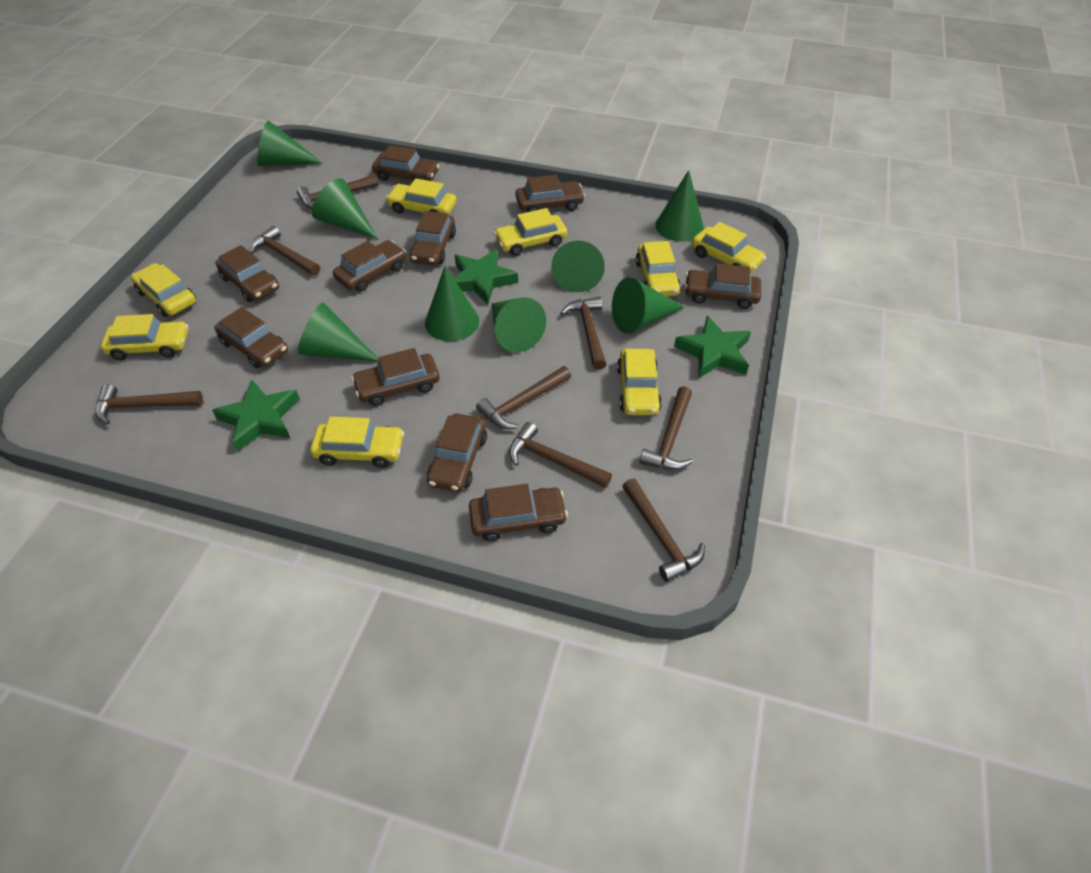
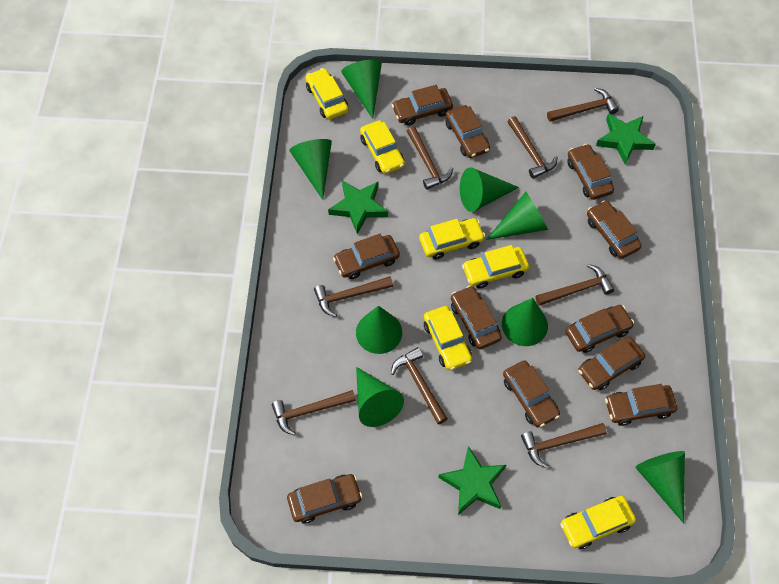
brown car: [215,245,279,302] [215,307,288,368] [333,240,406,292] [351,348,440,406] [372,145,439,181] [409,211,456,265] [427,414,487,492] [469,484,568,542] [515,175,585,212] [684,263,761,309] = 10 -> [287,474,362,524] [333,234,400,279] [392,85,453,126] [445,105,490,158] [451,286,502,349] [503,360,560,427] [566,305,634,353] [567,144,614,200] [578,337,645,390] [587,201,642,259] [605,384,678,426] = 11
yellow car: [101,314,188,360] [131,263,196,317] [310,416,404,468] [386,178,456,214] [494,208,567,256] [617,349,662,415] [635,241,681,296] [692,222,766,273] = 8 -> [305,68,348,119] [360,120,405,174] [419,218,485,260] [424,306,472,370] [462,245,529,289] [560,496,636,549] = 6

